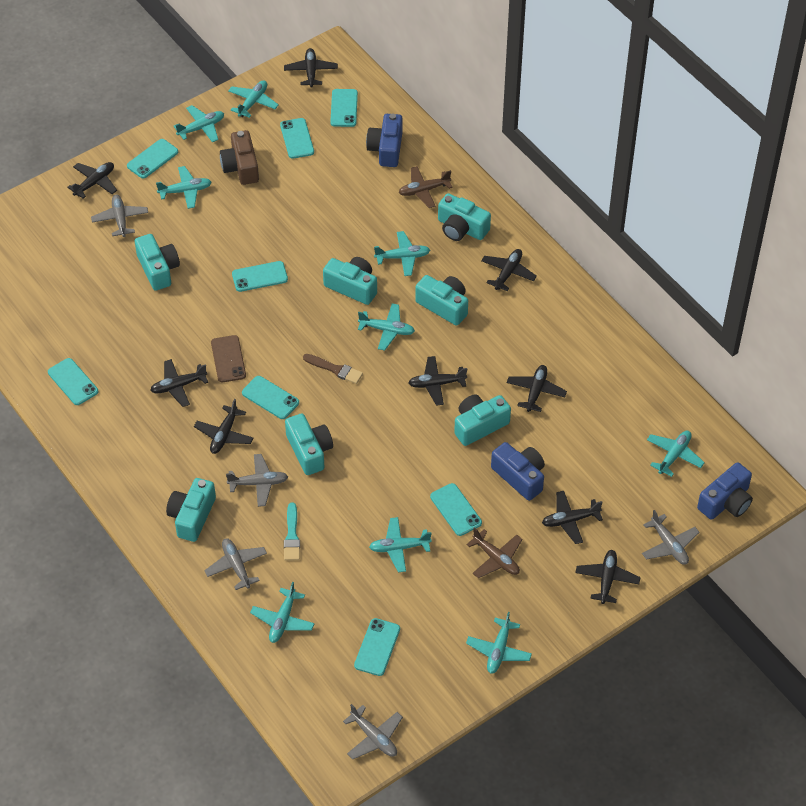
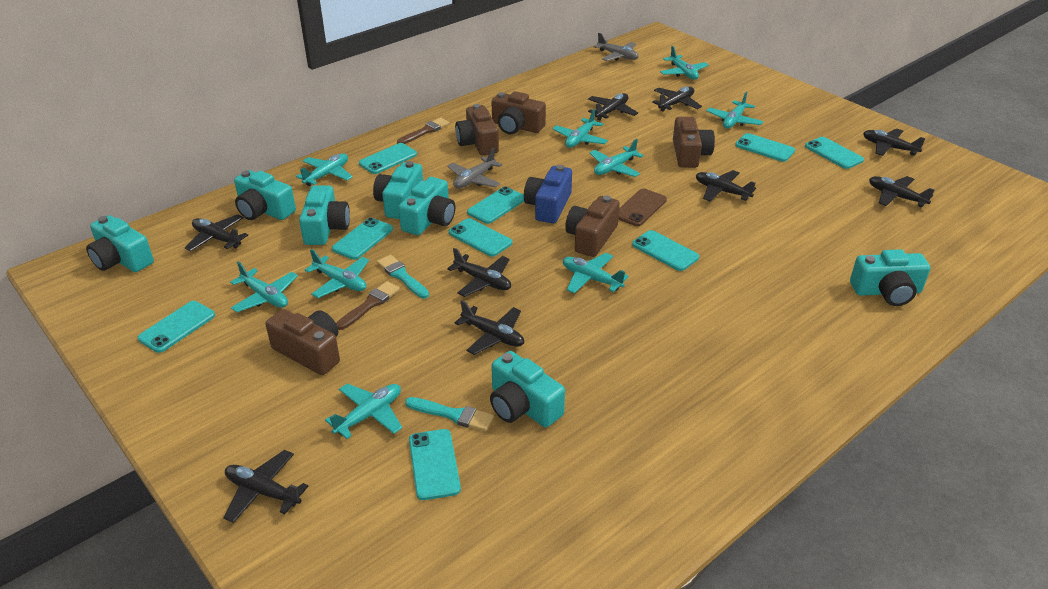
blue camera: [366,114,403,167] [491,442,545,501] [697,462,753,520] = 3 -> [524,165,572,224] = 1
brown brush: [303,354,363,384] = 1 -> [336,281,400,330] [397,118,450,144] = 2
brown camera: [220,130,259,185] = 1 -> [265,309,340,375] [455,104,499,155] [492,91,546,134] [565,195,620,257] [673,117,715,168] = 5
brown plane: [399,166,452,208] [466,527,522,578] = 2 -> none = 0
grey plane: [91,195,148,237] [205,538,267,590] [226,454,288,507] [343,704,403,759] [642,510,700,565] = 5 -> [447,148,502,189] [594,33,639,61] = 2
turquoise brush: [284,503,300,561] = 1 -> [377,255,429,299] [405,397,494,431] = 2
turquoise phone: [48,358,98,405] [127,139,178,179] [232,261,288,292] [242,376,299,419] [280,118,314,159] [330,89,358,127] [354,618,400,676] [430,483,482,536] = 8 -> [138,301,215,353] [332,218,393,260] [359,143,417,174] [409,429,461,500] [449,218,512,257] [467,187,524,224] [632,230,699,271] [735,133,795,162] [805,137,864,169] = 9

